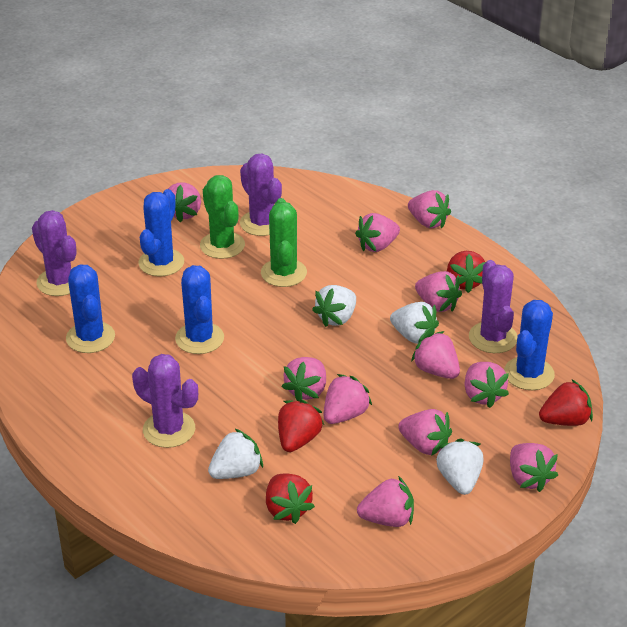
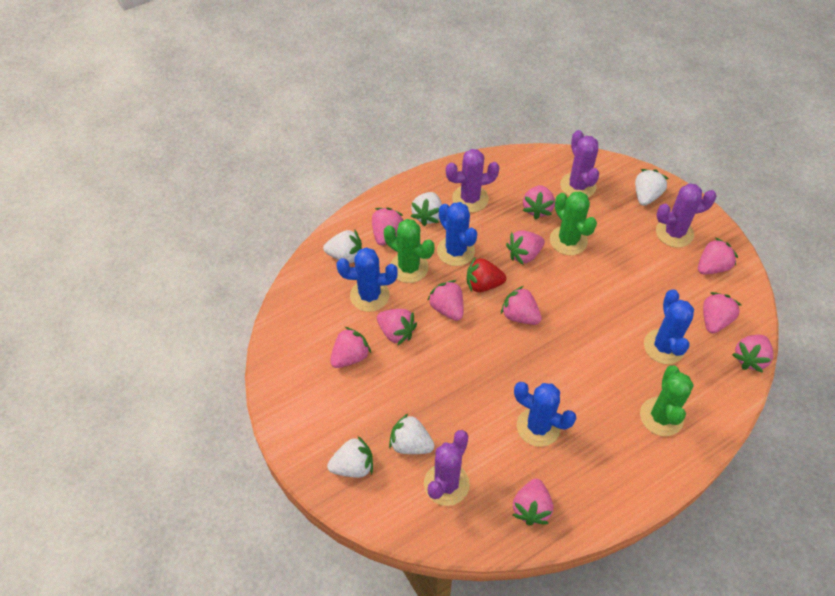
green cactus: [200,175,245,259] [261,198,307,287] = 2 -> [384,219,434,283] [550,191,597,255] [640,365,694,436] = 3
red strawberry: [266,473,315,524] [278,400,324,452] [447,251,486,293] [539,380,593,426] = 4 -> [467,257,506,292] = 1
white strawberry: [208,428,263,479] [312,285,356,327] [390,302,439,344] [436,438,484,495] = 4 -> [323,230,362,263] [327,436,373,478] [389,413,435,454] [411,192,442,226] [635,169,669,206] = 5

